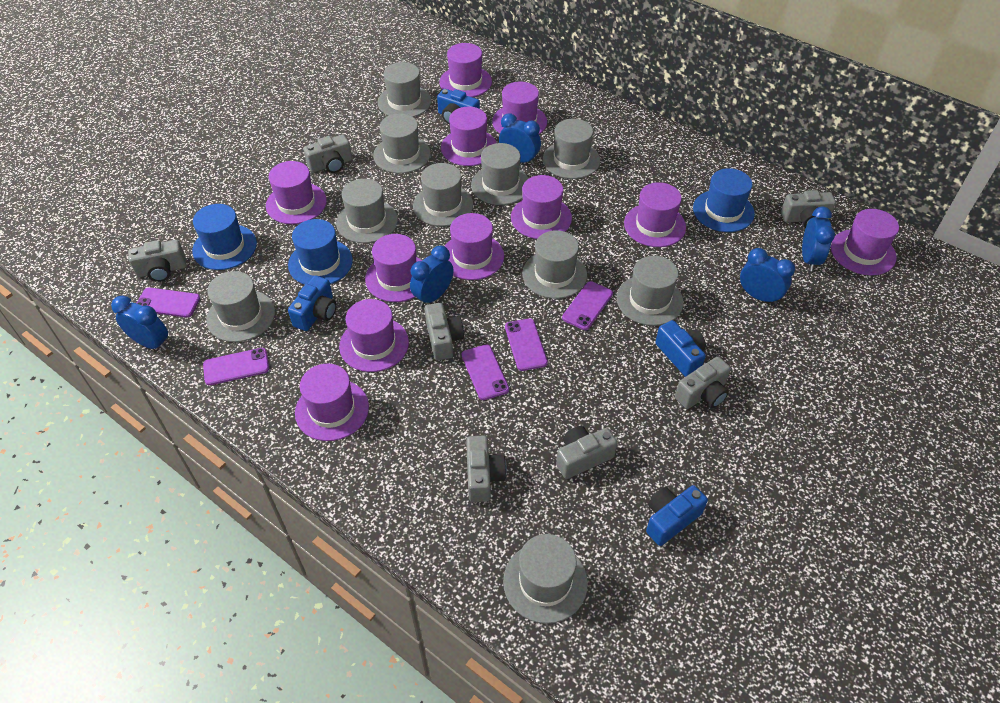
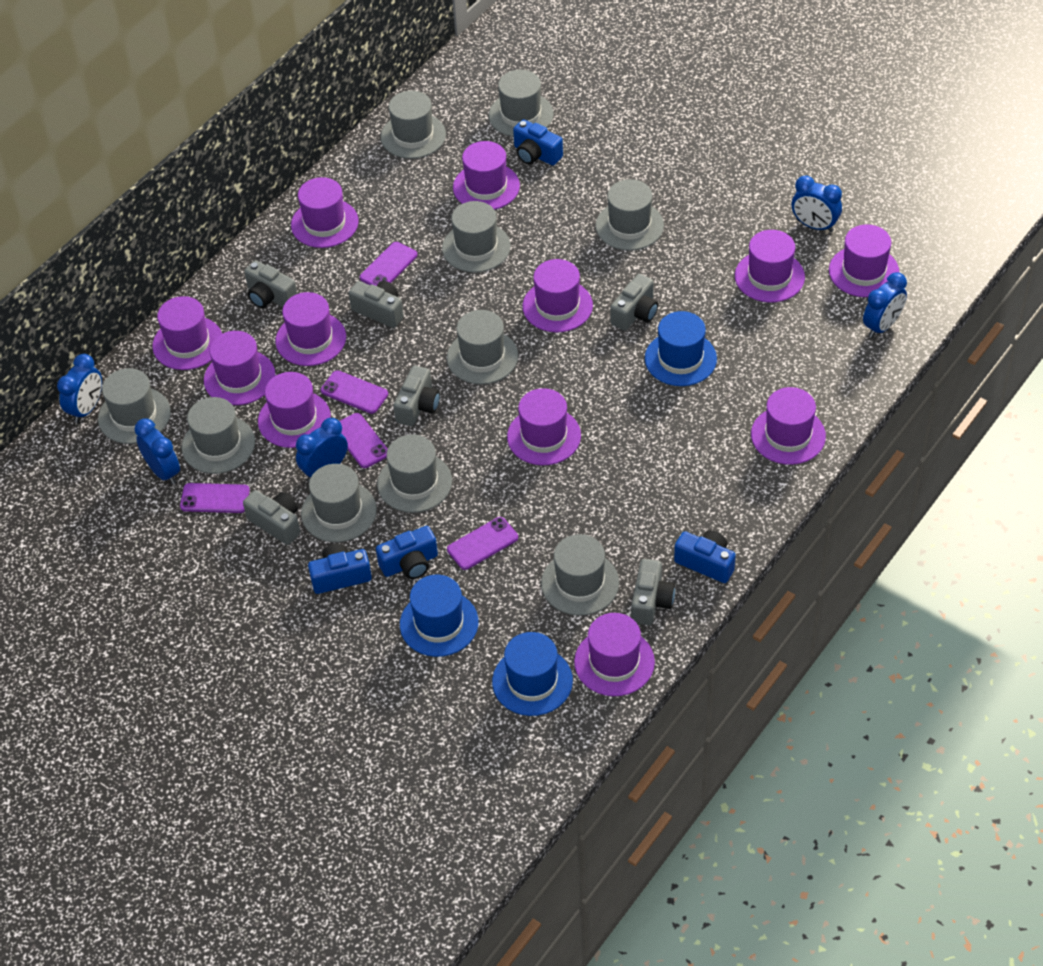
grey camera: [128,240,187,282] [303,135,352,173] [425,303,464,360] [466,435,507,502] [556,426,617,479] [675,357,731,409] [781,190,836,228] = 7 -> [243,490,300,545] [244,260,297,308] [349,281,404,328] [394,366,440,426] [610,274,658,331] [631,559,675,625] = 6
purple hat: [266,161,327,224] [295,364,369,441] [339,299,409,372] [365,234,422,302] [439,43,492,97] [441,107,497,166] [445,213,504,280] [492,82,547,134] [511,175,572,239] [624,182,686,247] [831,209,899,275] = 11 -> [152,296,222,370] [204,331,276,405] [258,372,331,448] [275,292,346,366] [291,177,359,248] [453,141,520,210] [507,388,581,465] [523,259,593,332] [574,613,655,696] [735,230,805,302] [751,387,826,465] [829,224,900,297] = 12

